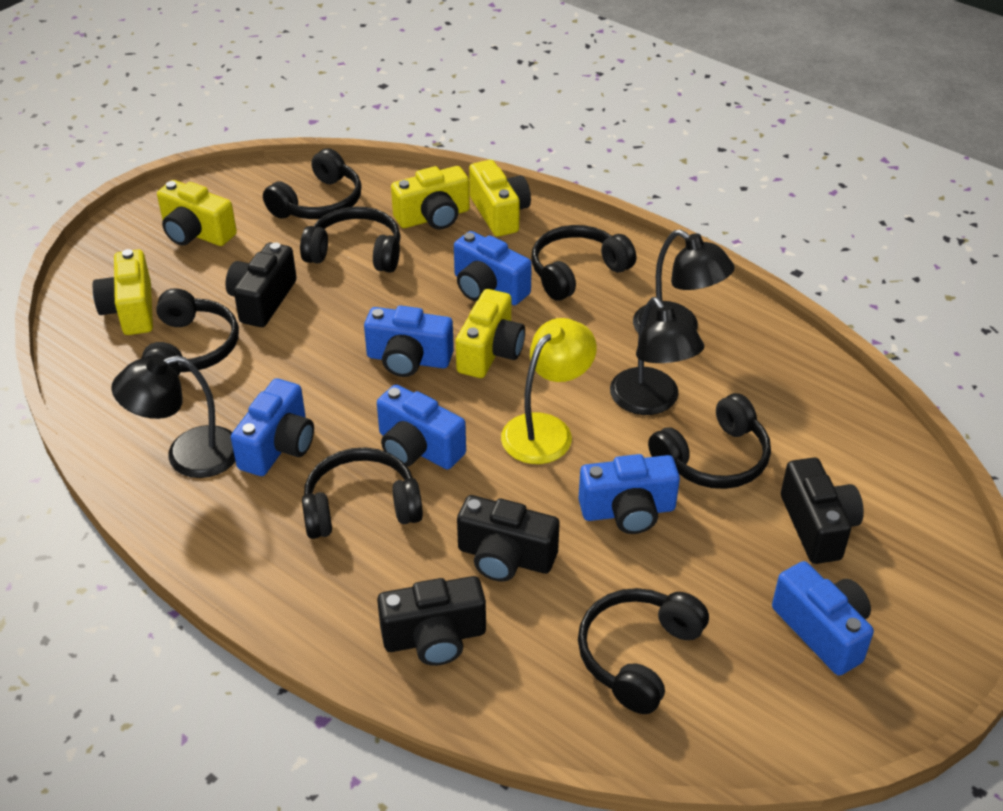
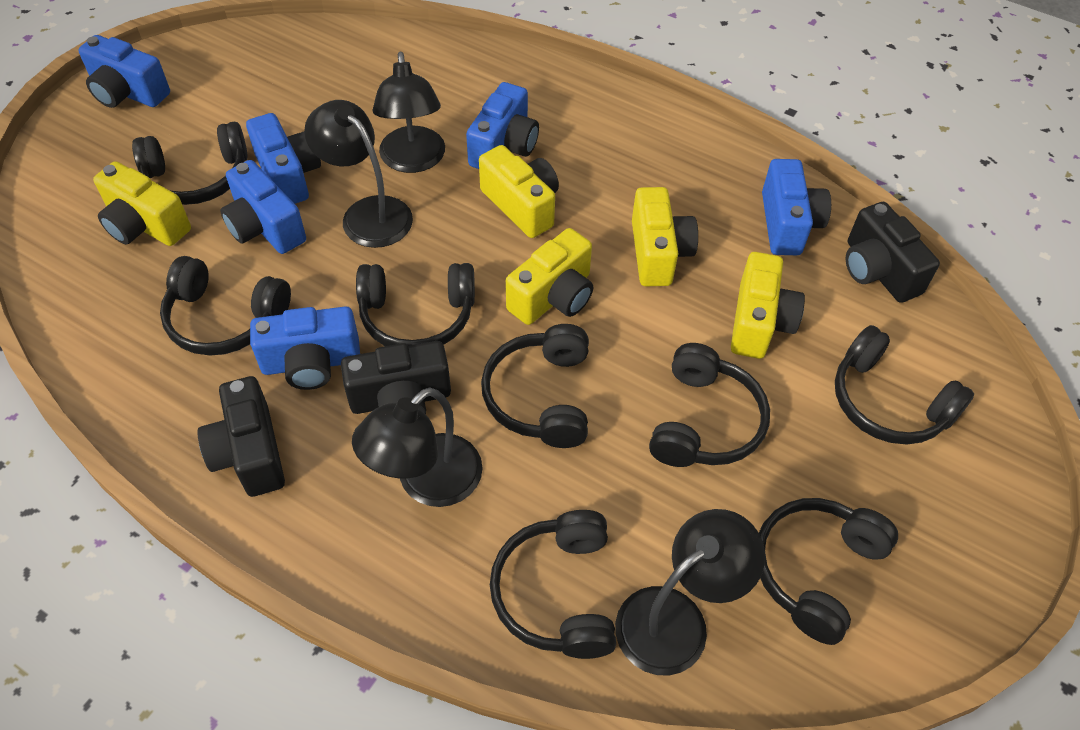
black camera: [226,242,297,327] [377,576,486,666] [457,495,560,582] [781,457,864,564] = 4 -> [197,376,285,497] [341,341,451,415] [846,202,940,303] = 3
black headphones: [141,288,239,375] [263,148,362,219] [300,206,401,273] [302,447,423,539] [531,225,636,301] [578,588,709,714] [648,393,771,489] = 7 -> [132,122,248,205] [160,256,291,356] [356,263,475,346] [481,324,589,448] [490,510,616,659] [649,343,770,467] [759,498,898,645] [835,325,974,444] = 8
black lamp: [111,354,235,478] [610,297,704,415] [633,230,735,334] = 3 -> [304,100,413,248] [352,387,483,507] [373,52,445,173] [615,509,765,676] = 4
yellow lamp: [501,318,597,464] = 1 -> none = 0

